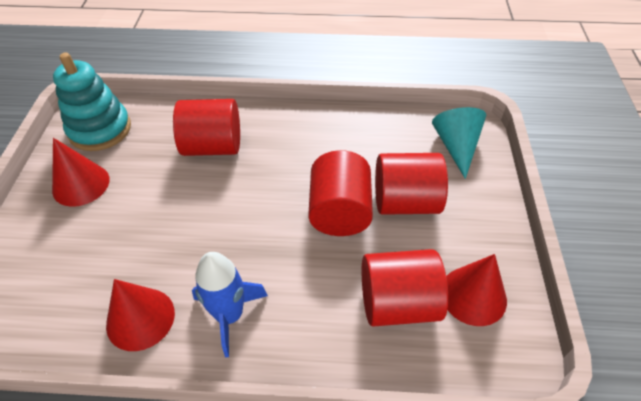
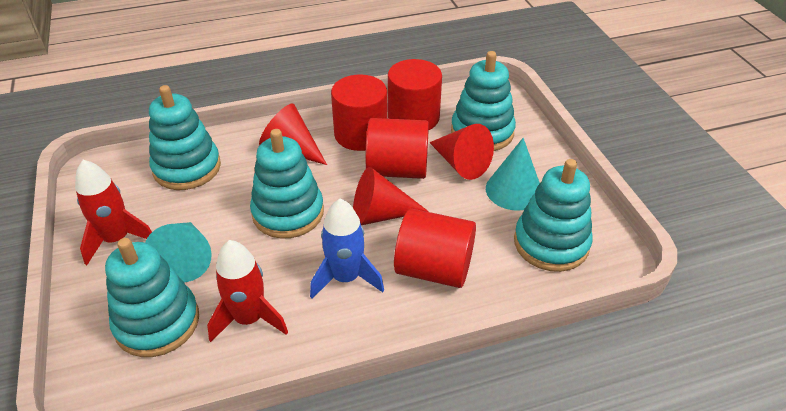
red rocket: none = 0 -> [75,160,152,265] [207,240,288,342] = 2
turquoise cone: [432,107,486,179] = 1 -> [145,222,212,282] [486,138,540,211] = 2
turquoise stacking toy: [53,52,131,151] = 1 -> [105,238,199,357] [149,85,221,190] [250,129,324,239] [451,51,516,151] [514,159,593,272] = 5

